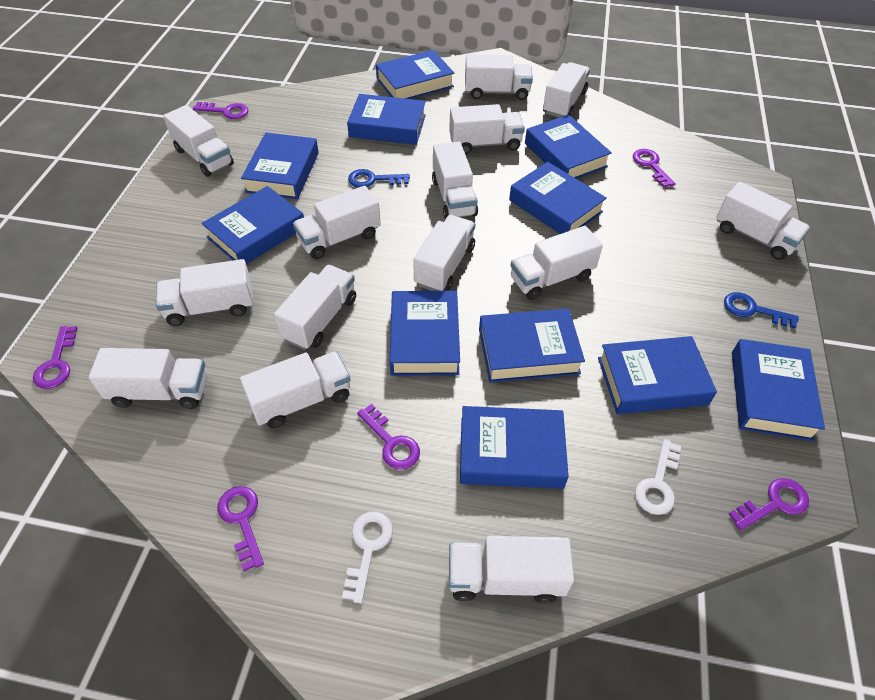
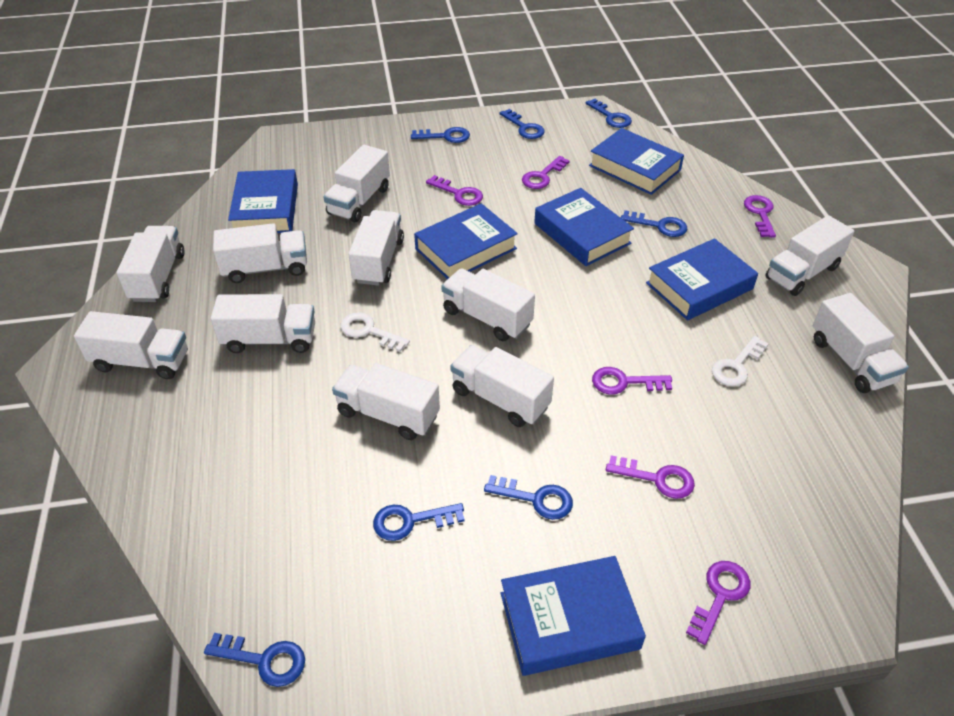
blue book: [202,186,304,264] [241,133,319,199] [347,94,426,145] [376,50,454,99] [390,291,460,376] [460,406,569,489] [479,309,585,383] [509,162,607,234] [525,115,612,179] [598,336,717,414] [732,339,825,441] = 11 -> [228,169,298,233] [414,203,518,279] [501,556,646,676] [534,188,634,266] [589,128,684,195] [646,238,758,320] = 6
blue key: [348,169,410,188] [724,292,799,328] = 2 -> [204,633,305,687] [373,503,464,541] [411,127,470,143] [484,475,573,520] [500,109,545,139] [586,99,632,128] [621,210,687,237] = 7
white truck: [88,348,207,409] [156,259,253,326] [163,105,234,177] [240,351,351,428] [274,265,356,350] [293,186,381,259] [413,215,475,291] [432,142,478,219] [449,104,525,154] [449,536,574,603] [465,54,533,100] [510,226,603,300] [543,62,590,118] [716,182,810,260] = 14 -> [74,311,188,379] [117,226,184,302] [211,294,315,353] [213,223,307,283] [324,145,390,222] [332,363,440,440] [348,210,404,286] [441,268,535,341] [450,345,554,427] [765,215,854,296] [813,293,909,393] = 11

